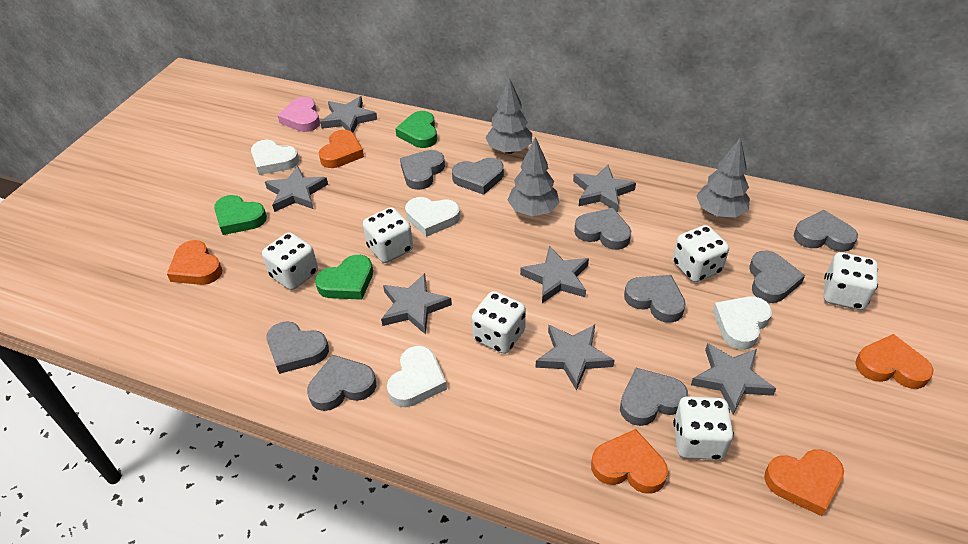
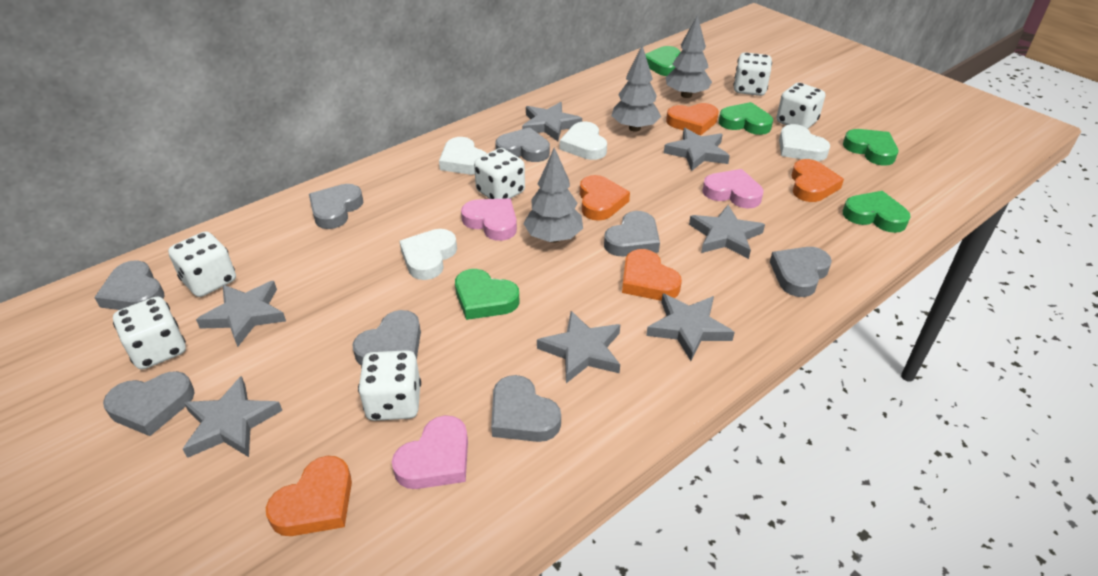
green heart: [214,195,267,235] [315,255,373,300] [395,111,437,148] = 3 -> [455,269,520,320] [645,46,680,76] [719,102,773,135] [843,129,898,166] [843,191,910,233] = 5
grey heart: [267,321,329,374] [307,355,377,411] [400,150,445,190] [452,158,504,195] [574,208,631,250] [620,368,688,426] [624,275,686,323] [749,251,805,303] [794,210,858,252] = 9 -> [94,260,165,310] [103,371,195,436] [309,184,363,229] [352,310,421,365] [491,375,561,442] [495,127,550,162] [604,211,660,256] [770,247,832,297] = 8
pink heart: [277,97,320,132] = 1 -> [392,415,468,489] [461,198,517,241] [702,169,763,208] = 3

